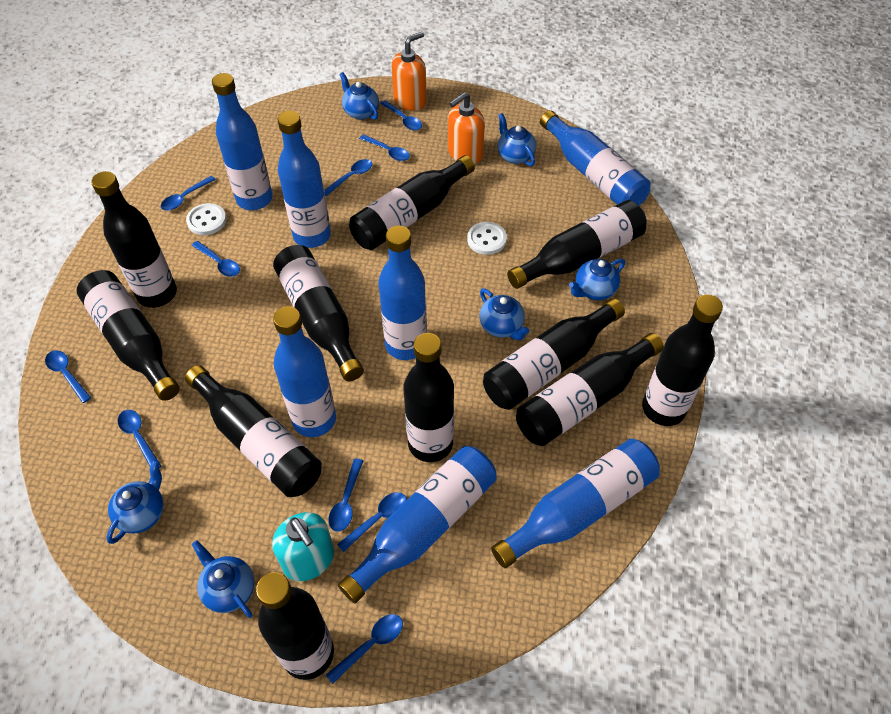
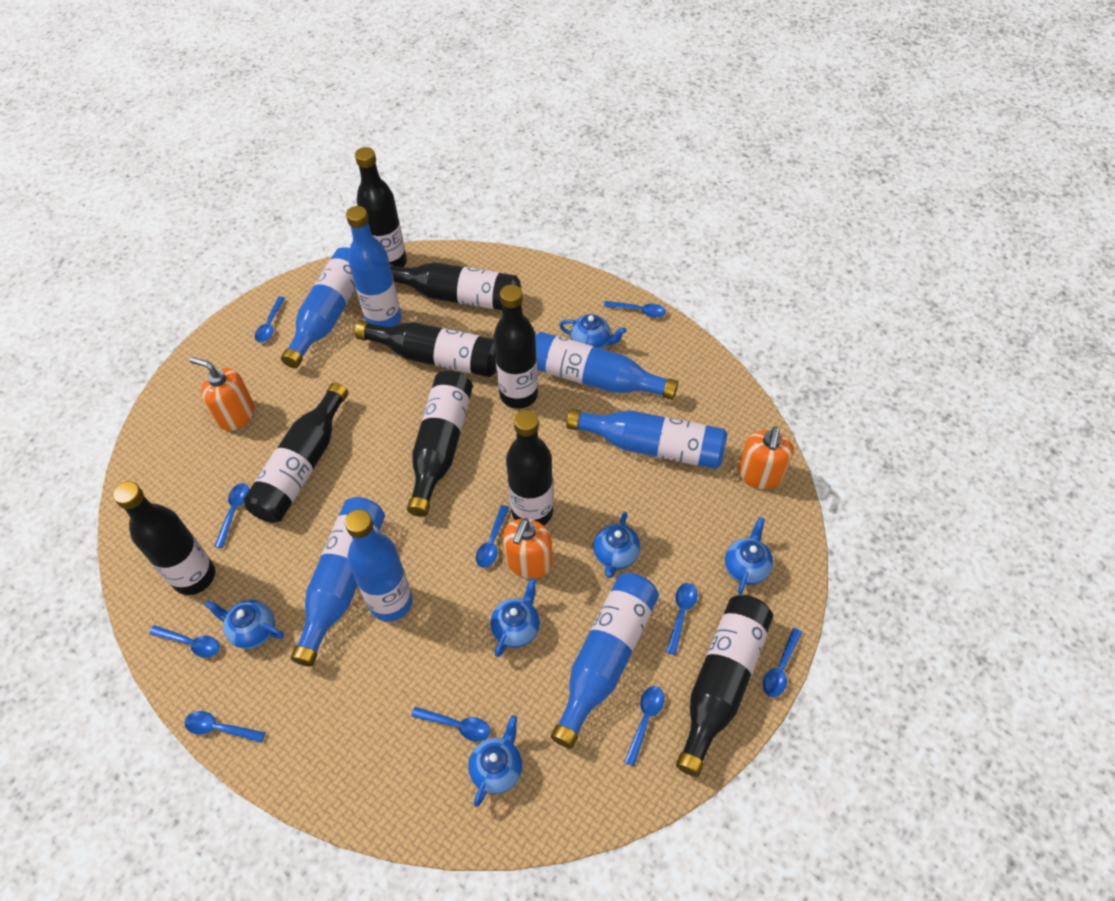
black bottle: [77,270,180,401] [91,171,177,308] [185,365,322,497] [256,572,334,680] [273,245,364,381] [349,155,475,250] [403,333,454,462] [483,298,625,410] [507,200,647,289] [516,333,664,446] [642,294,723,426] = 11 -> [113,481,215,595] [243,383,348,523] [355,147,407,267] [355,321,497,377] [390,262,521,310] [407,370,473,517] [494,285,538,409] [506,410,553,525] [676,595,773,777] = 9
orange soap dispenser: [392,32,427,111] [448,92,485,164] = 2 -> [190,357,254,431] [502,518,552,579] [738,426,793,489] = 3
turquoise soap dispenser: [272,512,334,581] = 1 -> none = 0
white button: [186,203,227,235] [467,222,507,255] = 2 -> none = 0

